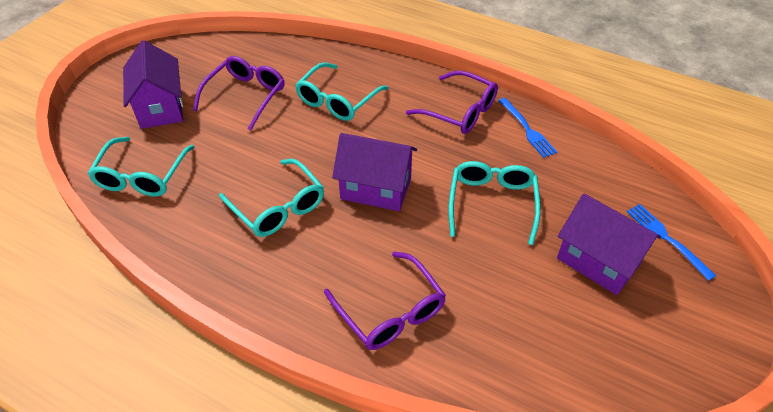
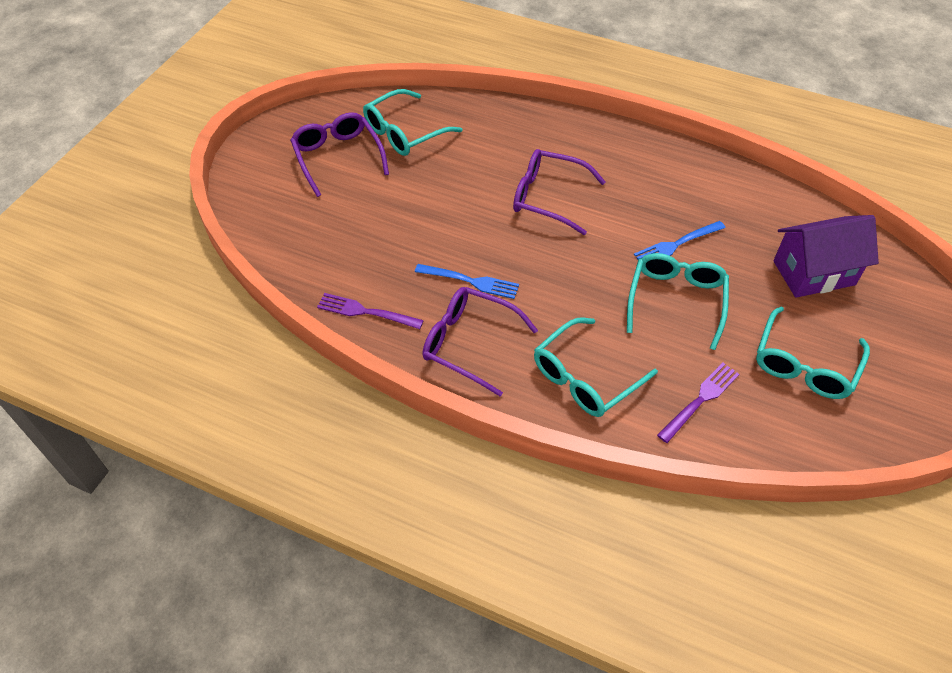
purple fork: none = 0 -> [317,293,424,329] [657,363,739,443] = 2
purple house: [123,40,183,129] [332,133,417,211] [557,194,661,295] = 3 -> [773,215,879,298] = 1

